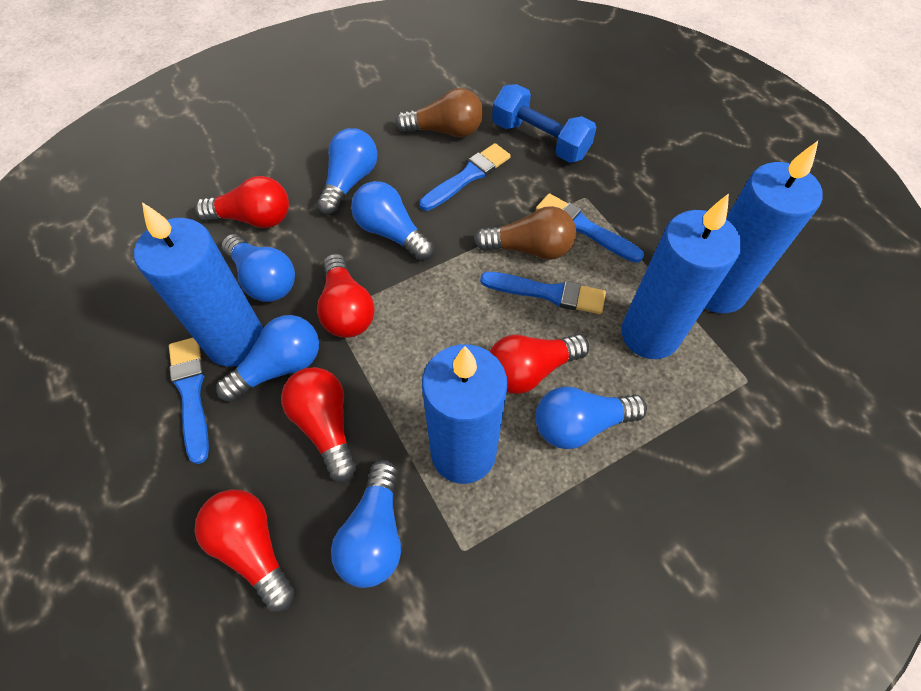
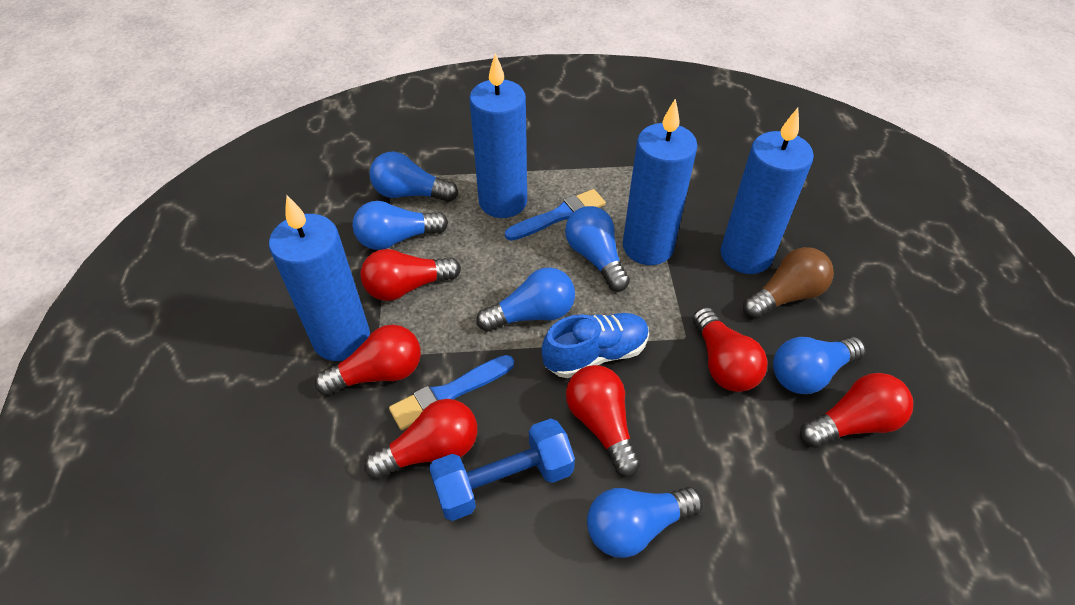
blue brush: [169,338,209,464] [420,143,511,211] [480,272,606,314] [536,193,644,263] = 4 -> [389,355,514,430] [505,189,606,241] = 2
blue shoe: none = 0 -> [541,313,649,378] = 1
brown light bulb: [395,88,483,138] [474,206,576,260] = 2 -> [743,247,834,319] = 1
red light bulb: [195,176,289,228] [195,490,295,612] [281,367,356,482] [317,253,375,338] [489,334,589,394] = 5 -> [314,325,421,395] [361,249,461,301] [364,399,477,479] [566,365,641,477] [692,307,768,392] [800,373,913,448] = 6

